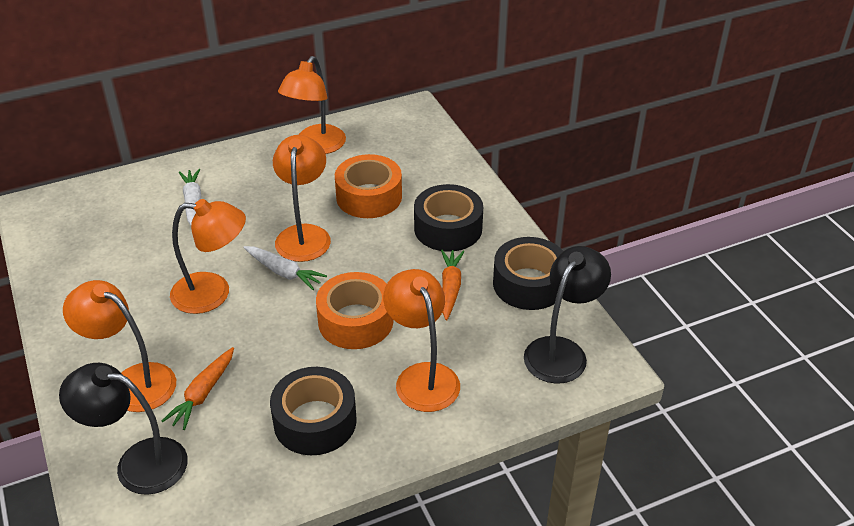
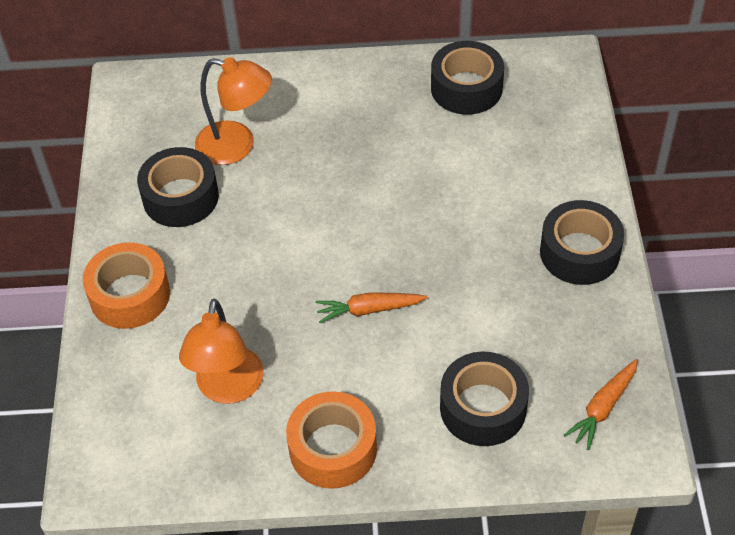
black lamp: [59,363,188,495] [524,246,611,384] = 2 -> none = 0
black tape: [270,367,357,455] [414,184,483,252] [493,237,563,310] = 3 -> [137,147,219,227] [431,41,504,115] [440,351,529,446] [540,200,624,285] = 4
orange lamp: [63,280,176,412] [170,199,246,314] [273,135,331,262] [278,56,346,154] [383,269,460,412] = 5 -> [179,299,264,404] [195,57,272,165] = 2
white carrot: [179,169,201,225] [243,246,327,290] = 2 -> none = 0

